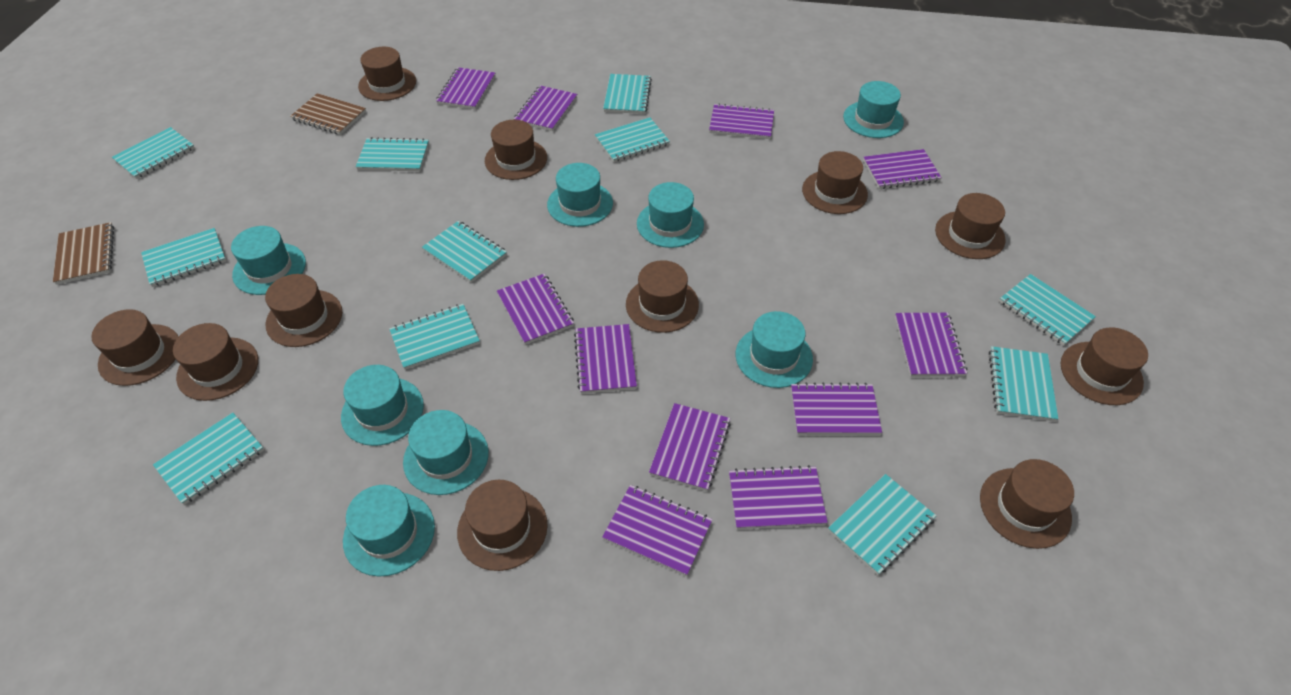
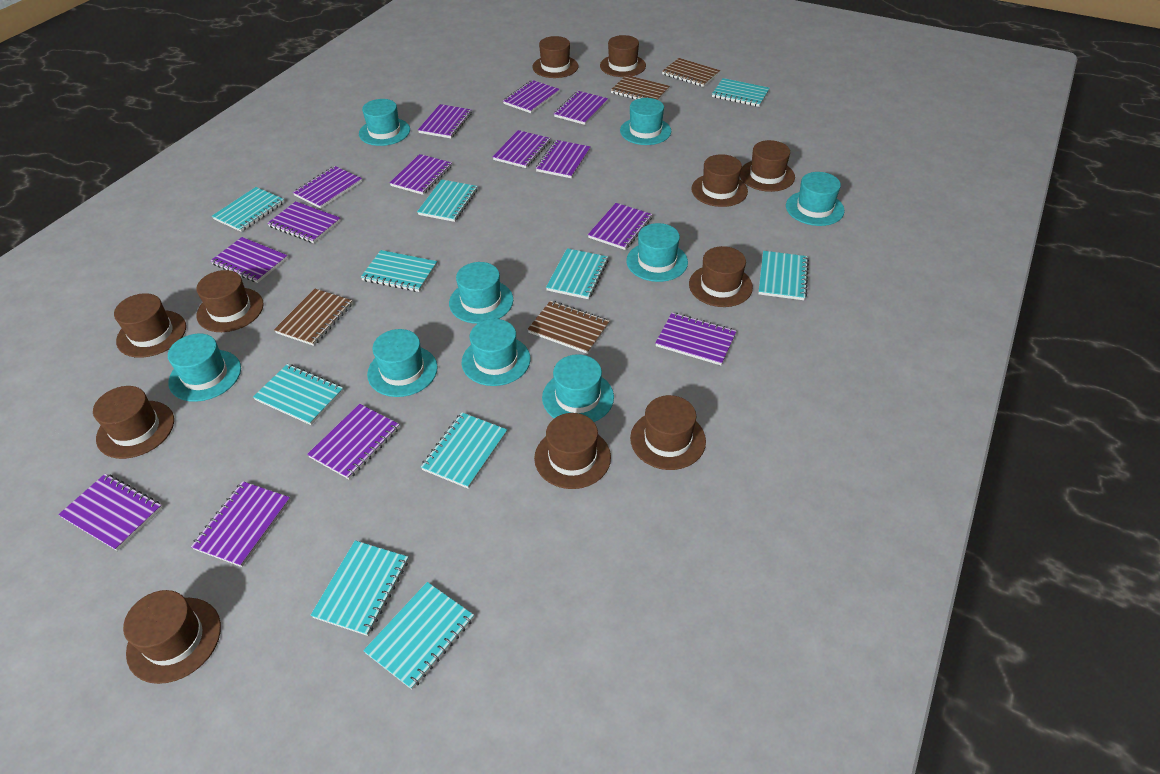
brown notebook: [53,222,114,285] [290,93,366,135] = 2 -> [274,289,353,346] [527,301,609,354] [611,75,670,100] [662,58,720,87] = 4
purple notebook: [436,67,495,109] [497,274,574,345] [514,85,577,131] [574,324,637,394] [602,485,713,576] [649,403,731,491] [709,103,774,139] [729,465,828,529] [791,382,882,435] [863,149,942,189] [895,313,967,377] = 11 -> [58,474,162,551] [191,481,291,567] [210,237,288,283] [268,201,341,243] [293,166,362,208] [307,404,400,479] [389,154,452,195] [418,104,472,138] [493,130,551,168] [503,80,560,113] [536,140,591,178] [554,91,608,125] [588,203,652,250] [656,313,736,365] = 14
turquoise hat: [231,226,306,295] [341,365,424,446] [343,485,435,577] [403,410,489,495] [547,163,613,227] [637,182,704,248] [736,311,813,388] [843,81,904,138] = 8 -> [168,334,241,402] [359,99,410,146] [367,329,438,397] [449,262,513,324] [462,319,531,386] [542,354,614,422] [620,98,671,145] [626,223,688,282] [786,172,845,226] = 9
turquoise notebook: [112,127,195,179] [141,228,226,287] [153,413,264,505] [356,137,429,171] [389,304,480,370] [422,221,507,283] [595,117,670,162] [603,74,652,114] [828,474,936,575] [989,346,1058,421] [999,274,1096,346] = 11 -> [212,187,284,232] [253,364,343,425] [311,540,408,636] [361,250,437,292] [363,582,474,690] [417,179,478,222] [421,412,507,489] [546,248,608,299] [712,78,770,107] [758,251,809,300] = 10

